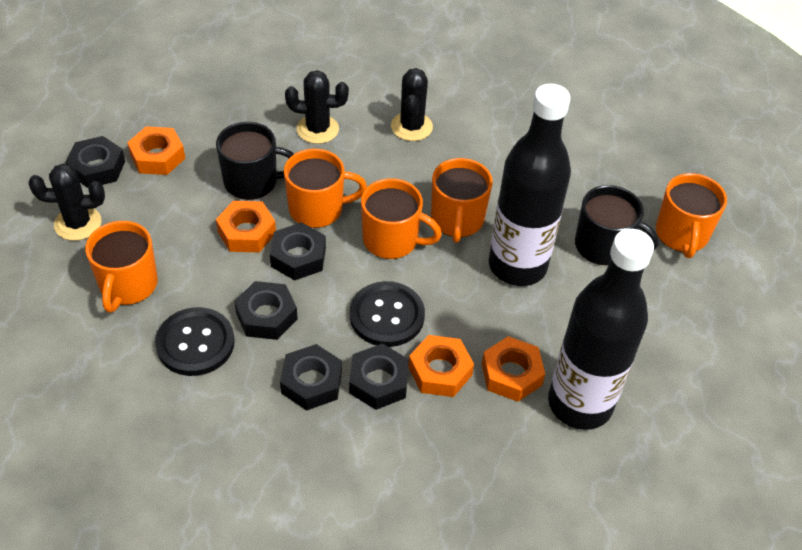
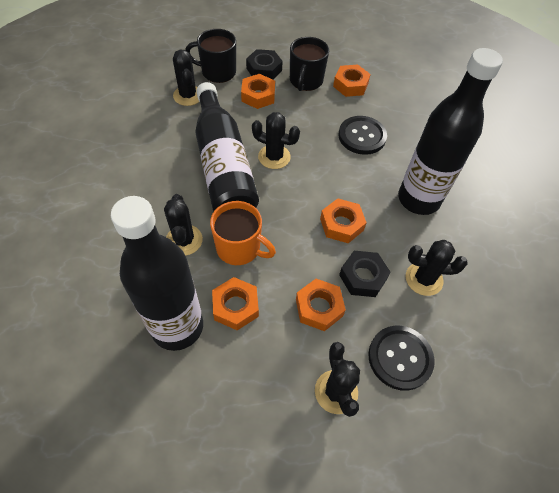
black bottle: [489,84,571,286] [548,229,654,430] = 2 -> [111,196,203,351] [195,82,259,211] [398,48,503,215] = 3
black cactus: [28,164,105,241] [285,70,349,144] [391,68,433,141] = 3 -> [164,194,203,255] [173,49,200,106] [252,112,300,169] [315,342,360,417] [406,240,468,296] = 5
black nut: [65,136,125,188] [234,281,298,340] [270,222,326,280] [280,344,342,411] [349,343,409,410] = 5 -> [246,49,283,79] [339,251,391,297] = 2
orange mug: [85,221,158,313] [284,149,367,228] [361,178,442,259] [431,158,493,243] [656,173,727,258] = 5 -> [210,201,276,265] = 1
orange nut: [127,127,185,175] [216,201,276,252] [408,335,474,397] [482,336,545,402] = 4 -> [212,277,259,331] [241,74,275,109] [296,279,346,331] [320,198,367,243] [333,65,371,97] = 5

